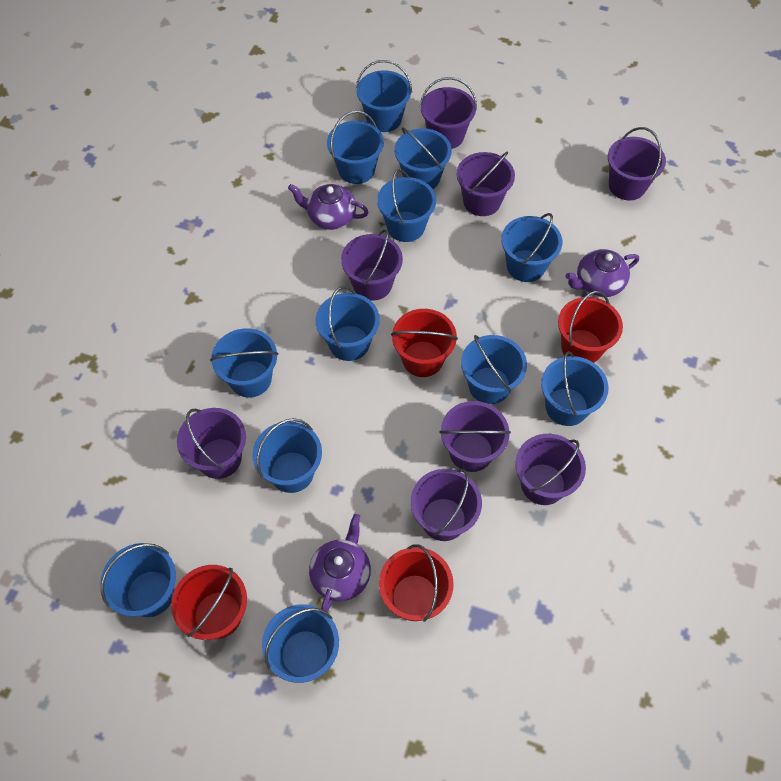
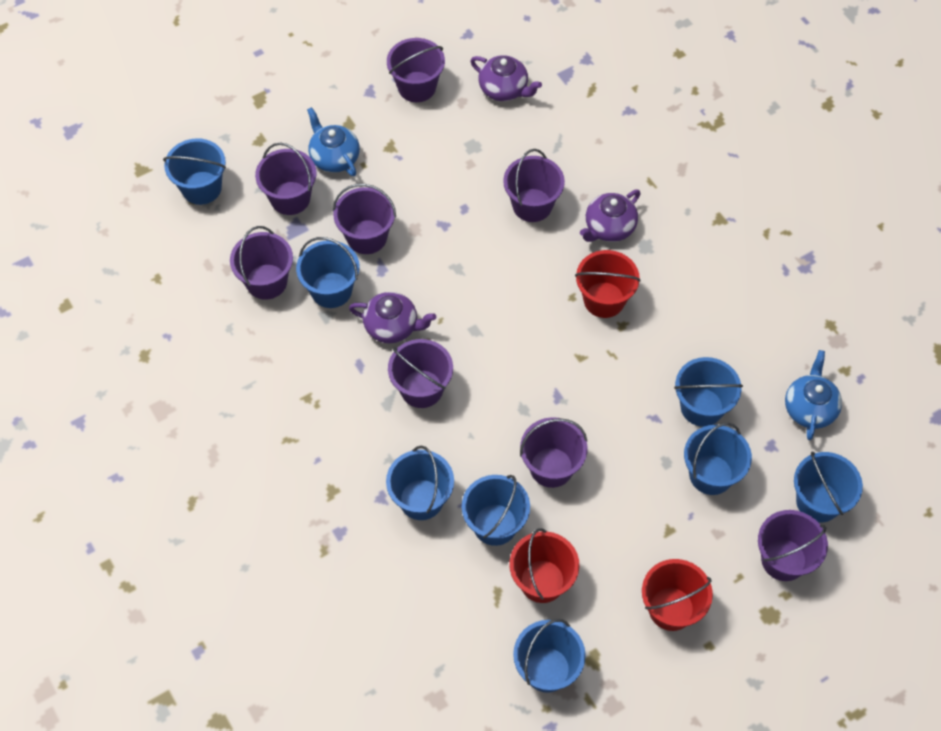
blue bucket: [100,543,176,617] [210,328,278,398] [252,418,322,493] [262,604,339,683] [316,286,380,361] [327,111,384,184] [356,60,412,132] [377,169,436,242] [394,128,452,189] [461,335,527,404] [501,213,562,282] [541,351,609,426] = 12 -> [163,138,226,205] [296,237,360,308] [386,446,454,520] [462,475,530,546] [513,619,586,693] [674,357,743,427] [684,422,752,495] [794,451,863,523] = 8
blue teapot: none = 0 -> [307,107,360,176] [785,350,842,440] = 2
red bucket: [171,565,247,640] [379,544,454,622] [391,309,458,377] [558,291,623,363] = 4 -> [509,528,580,603] [575,250,641,318] [642,559,713,631] = 3

